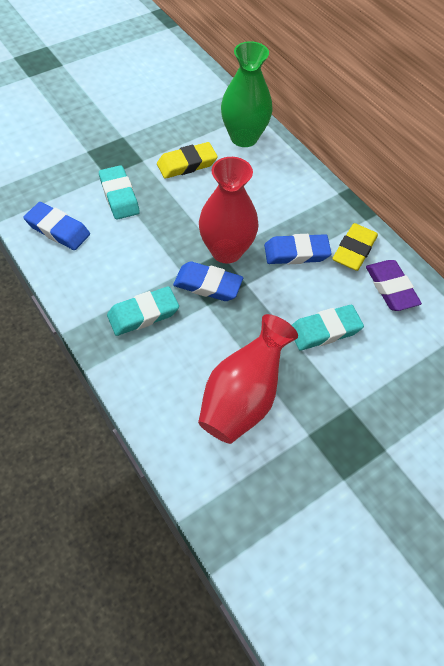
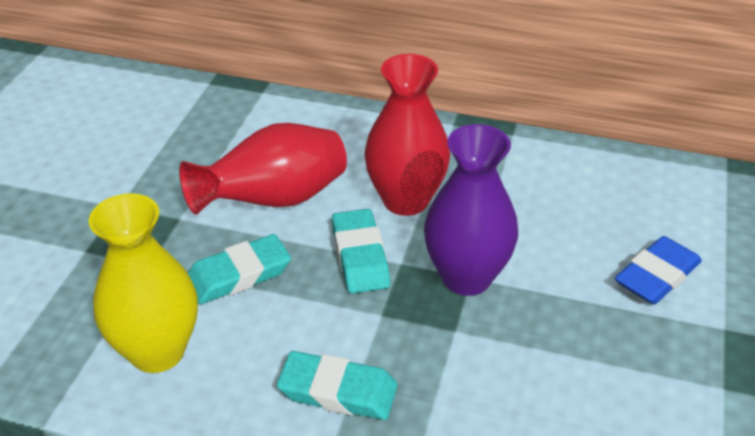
blue eraser: [23,202,90,250] [173,261,243,301] [264,234,332,264] = 3 -> [615,236,702,304] = 1
green vase: [221,41,272,147] = 1 -> none = 0
purple eraser: [366,260,422,311] = 1 -> none = 0
purple vase: none = 0 -> [424,124,518,296] = 1
yellow eraser: [157,142,218,179] [332,223,378,271] = 2 -> none = 0
yellow vase: none = 0 -> [89,194,198,373] = 1

